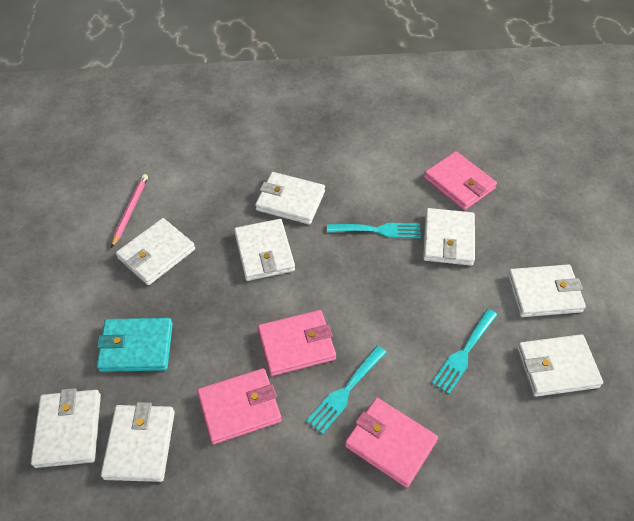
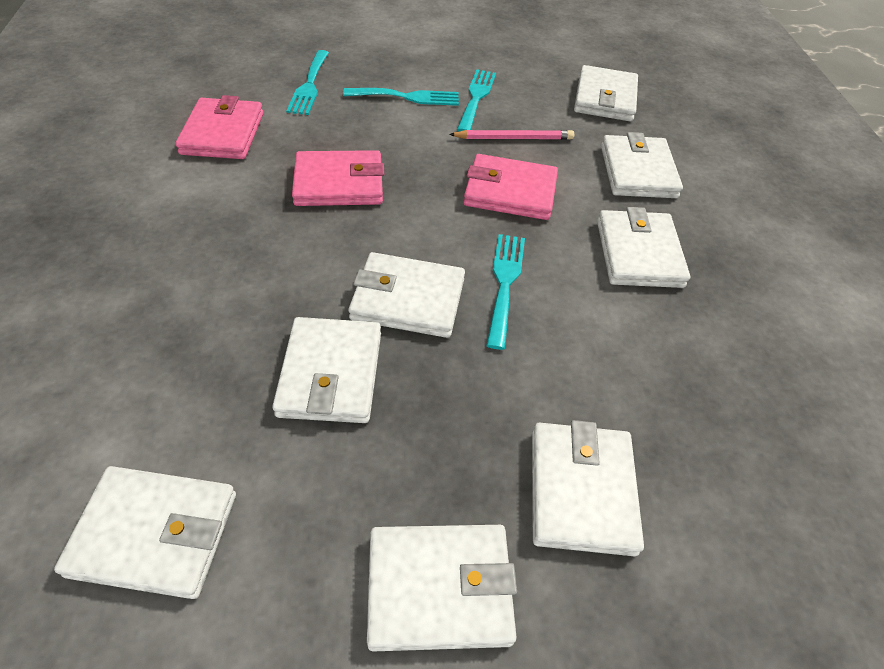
pink wallet: [197,368,282,444] [258,310,336,376] [345,398,438,488] [424,151,497,210] = 4 -> [175,95,264,159] [292,150,384,206] [464,154,558,220] = 3
turquoise fork: [306,346,387,434] [327,223,421,238] [432,309,497,394] = 3 -> [286,50,329,115] [343,88,459,106] [457,69,496,131] [486,234,525,350] = 4
turquoise wallet: [97,318,173,372] = 1 -> none = 0

